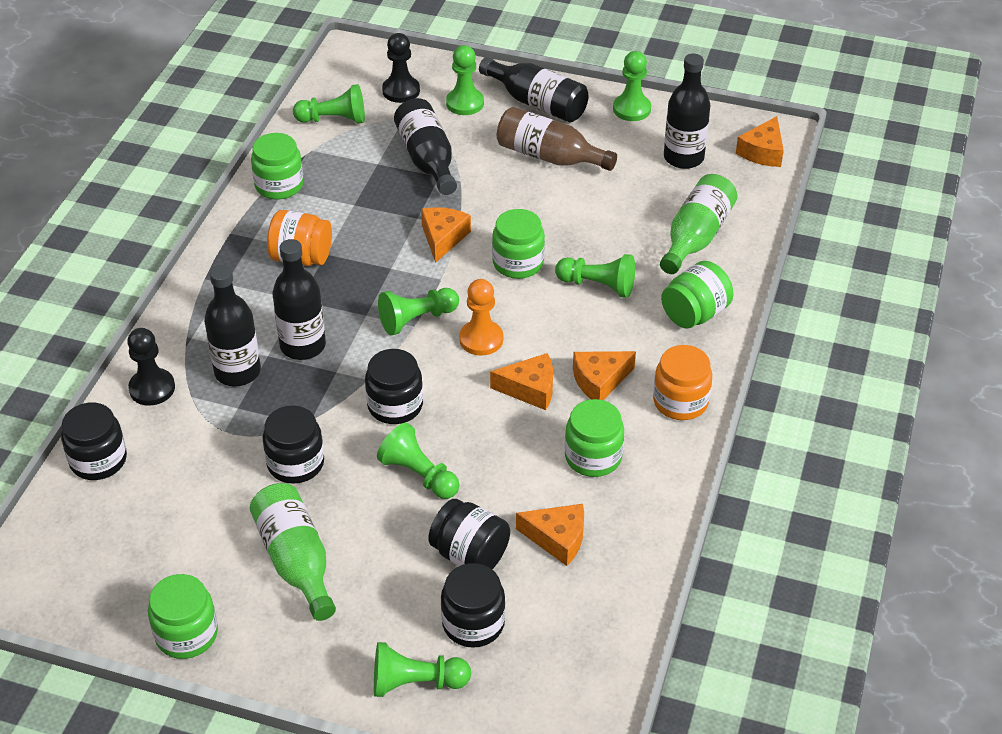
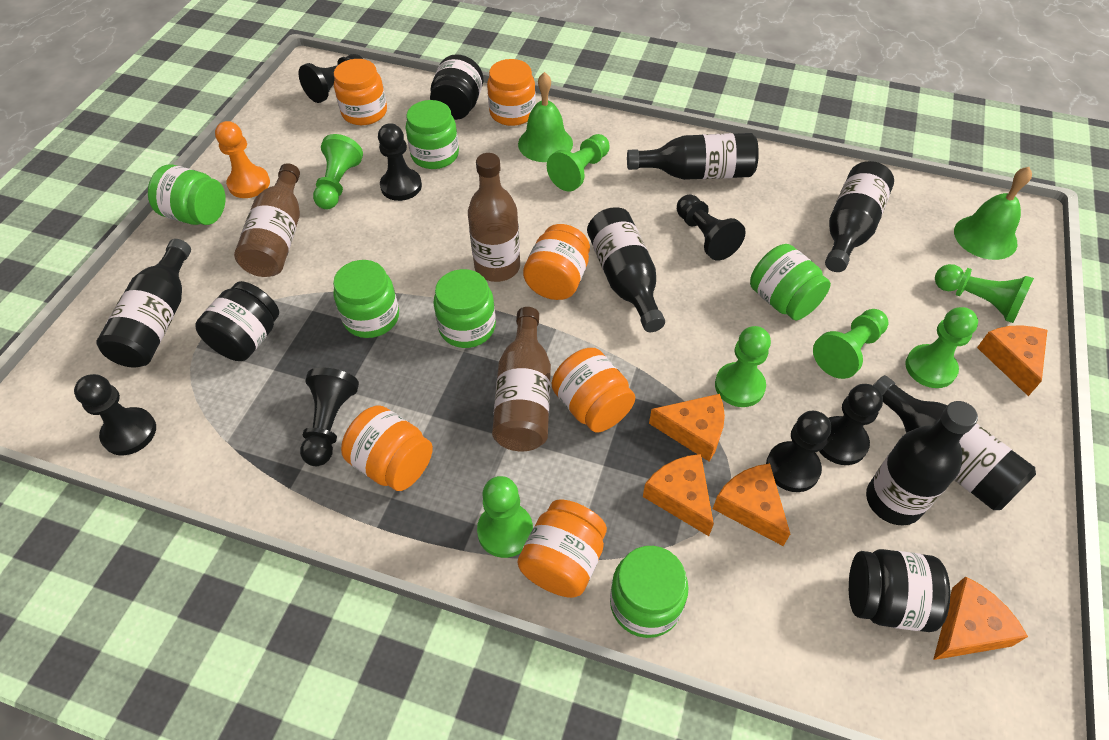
black bottle: [204,265,261,386] [273,239,326,360] [394,98,457,195] [479,57,588,122] [664,54,711,169] = 5 -> [97,239,191,368] [587,207,665,332] [627,133,759,180] [825,161,894,272] [866,401,978,526] [873,375,1036,510] = 6
black jar: [61,402,127,480] [263,405,324,484] [365,349,423,424] [428,499,510,569] [441,563,505,648] = 5 -> [195,281,279,361] [430,54,483,120] [849,549,950,632] = 3
black pawn: [127,328,175,406] [382,33,420,103] = 2 -> [74,374,156,455] [299,54,363,103] [300,367,359,466] [378,123,422,201] [677,195,746,261] [766,411,831,492] [819,384,883,465] = 7
brown bottle: [497,107,617,171] = 1 -> [234,163,300,277] [468,153,520,282] [492,307,551,451] = 3
green bell: none = 0 -> [518,72,573,162] [954,167,1032,260] = 2
green bottle: [250,483,336,621] [660,174,738,274] = 2 -> none = 0
green jar: [148,574,218,659] [251,133,304,199] [492,209,545,279] [565,399,624,477] [661,261,733,329] = 5 -> [148,165,226,225] [333,260,399,338] [406,100,459,169] [433,269,496,348] [610,546,688,638] [750,244,831,321] = 6
orange jar: [267,210,332,266] [653,345,712,420] = 2 -> [334,59,387,125] [341,405,433,491] [487,59,536,126] [518,499,607,598] [523,224,590,300] [552,348,635,432] = 6

